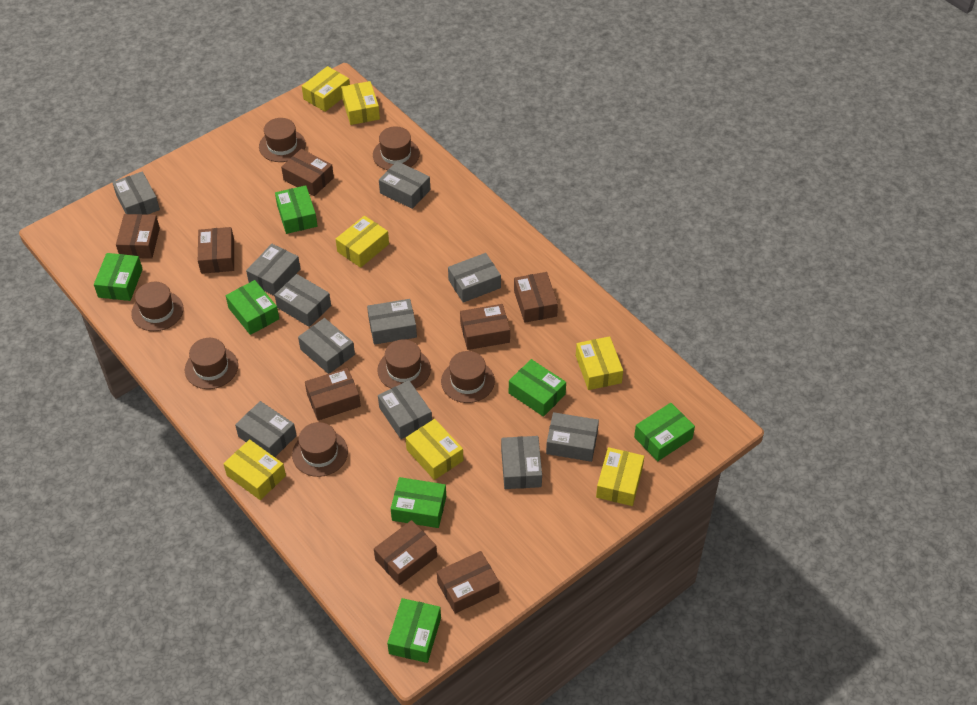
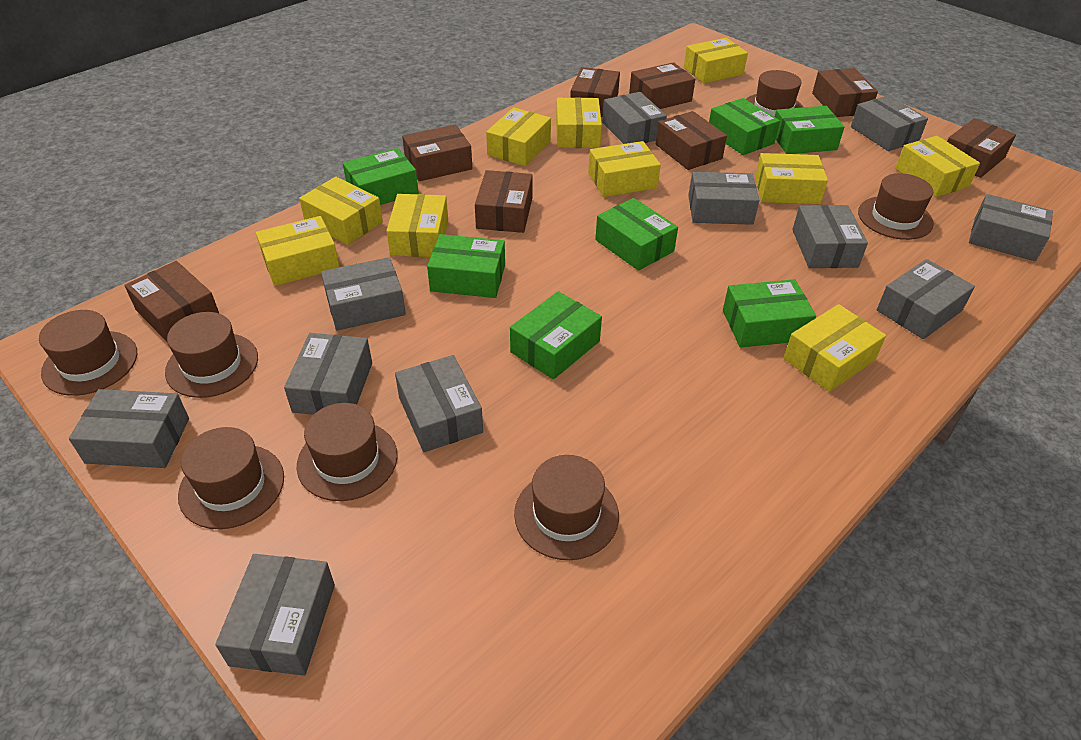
yellow box: [223,439,286,500] [302,66,350,112] [336,216,389,268] [341,81,380,125] [405,419,463,480] [576,336,623,390] [596,447,644,506] = 7 -> [256,216,340,286] [299,177,383,245] [386,194,448,257] [486,107,551,166] [556,97,602,148] [588,141,661,197] [684,38,748,83] [755,153,828,204] [784,304,886,392] [895,136,980,197] = 10

